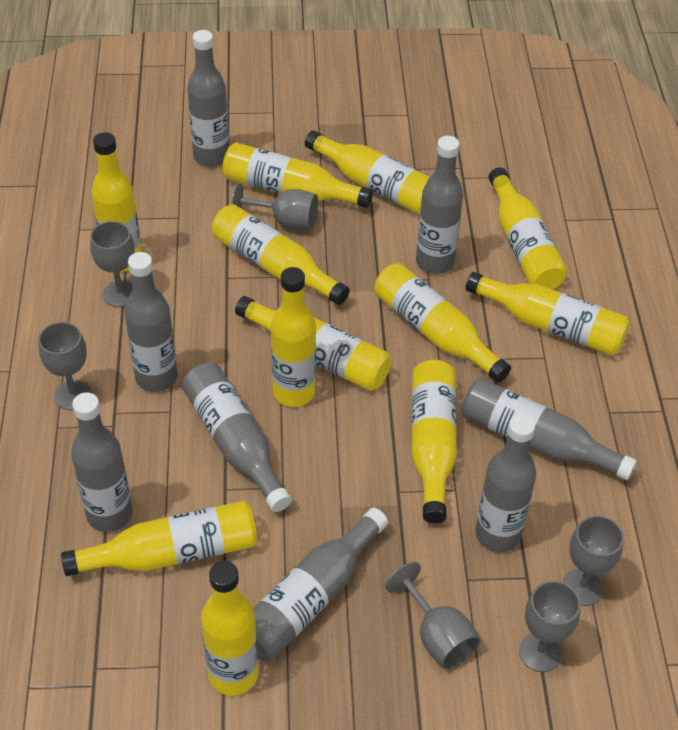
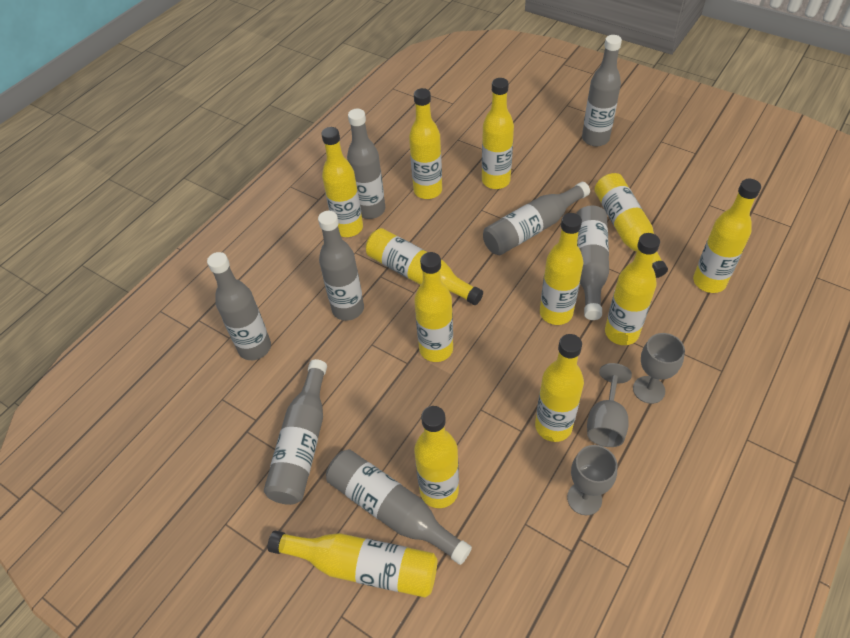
grey goblet: [38,322,92,410] [90,221,134,307] [231,183,318,230] [385,562,481,669] [519,581,580,672] [562,515,624,606] = 6 -> [567,445,617,515] [587,363,632,447] [633,333,685,404] = 3

